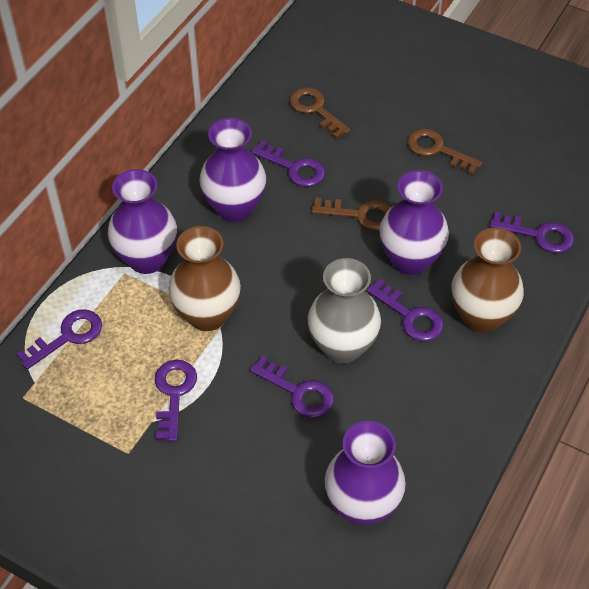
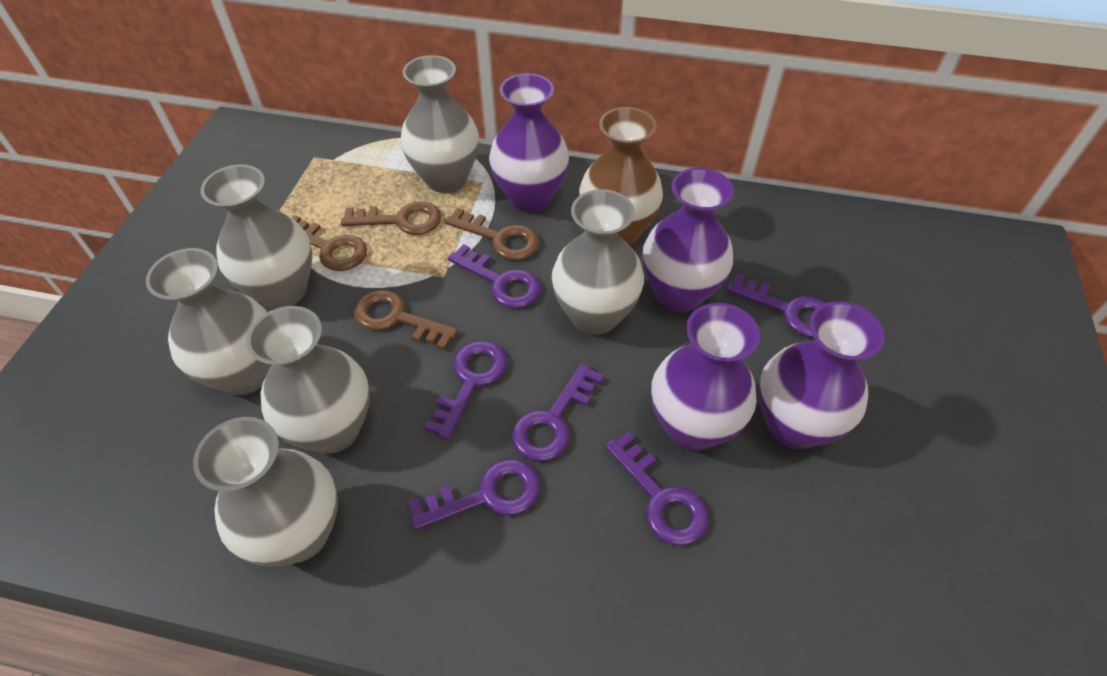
brown key: [289,87,350,139] [311,197,391,231] [407,128,482,175] = 3 -> [292,215,367,271] [341,201,442,235] [354,290,458,350] [445,208,539,260] = 4
brown vase: [168,226,241,331] [451,228,524,333] = 2 -> [579,107,663,245] = 1
grey vase: [308,258,381,363] = 1 -> [146,248,272,395] [193,417,338,567] [200,164,312,309] [247,306,370,454] [401,55,479,193] [552,189,644,335] = 6

